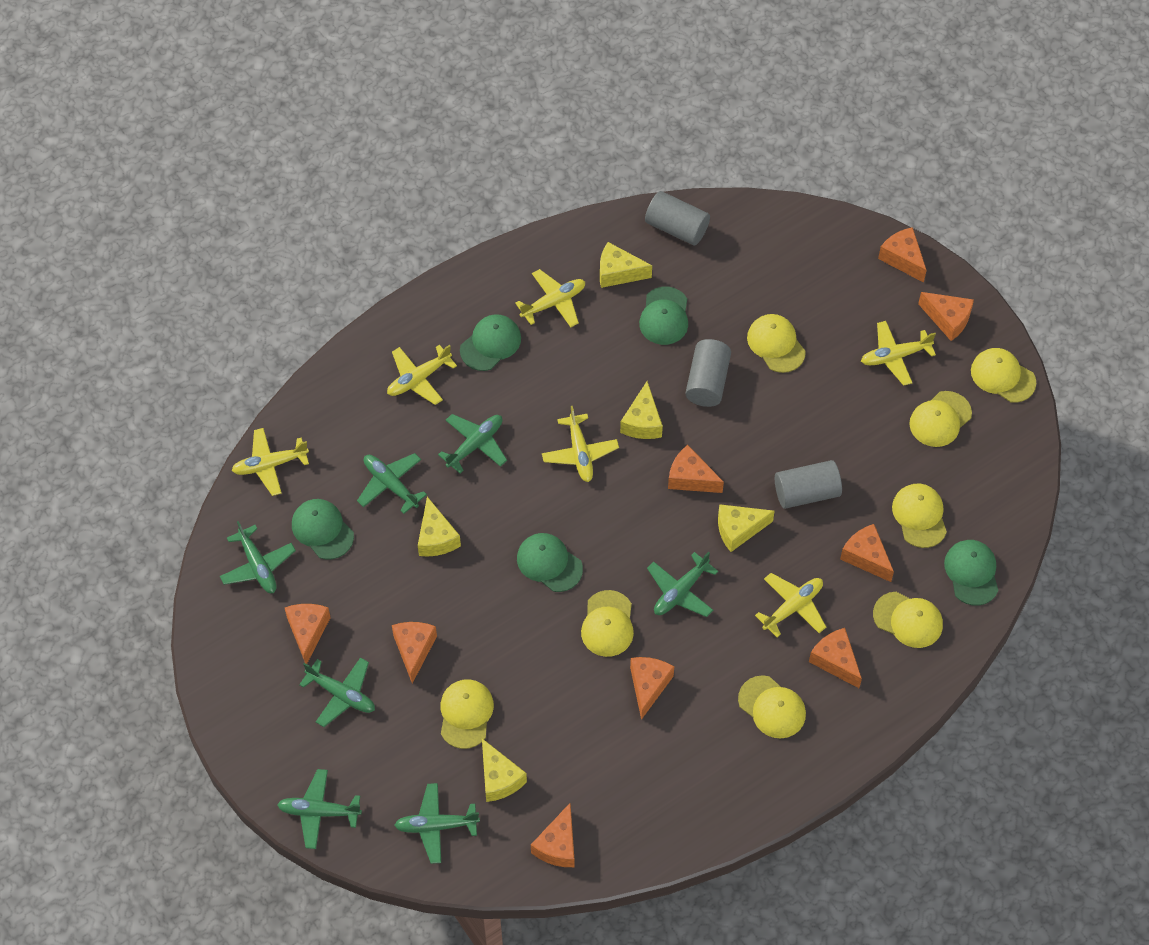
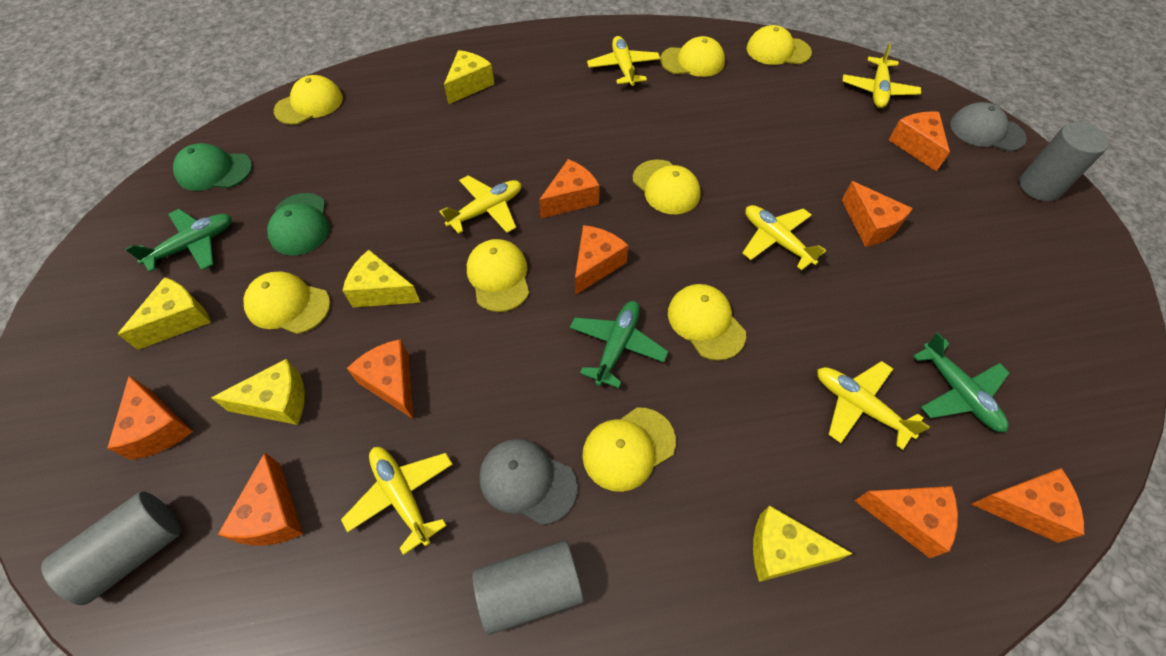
green cap: [292,499,354,560] [460,314,521,371] [517,533,583,592] [639,286,688,345] [944,540,999,606] = 5 -> [173,143,253,191] [267,193,330,255] = 2
green plane: [220,521,296,593] [277,769,362,849] [299,657,375,727] [357,453,427,514] [394,783,480,864] [438,414,507,473] [647,552,718,617] = 7 -> [125,209,232,272] [570,301,668,388] [913,333,1010,432] = 3
grey cap: none = 0 -> [479,439,577,525] [950,102,1027,152] = 2

